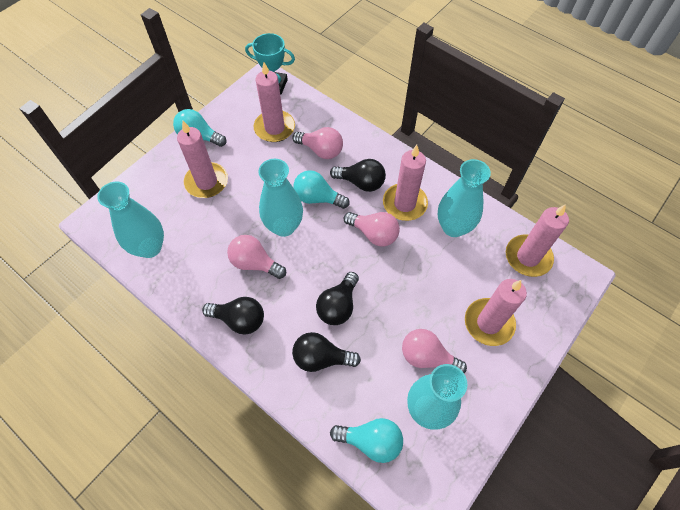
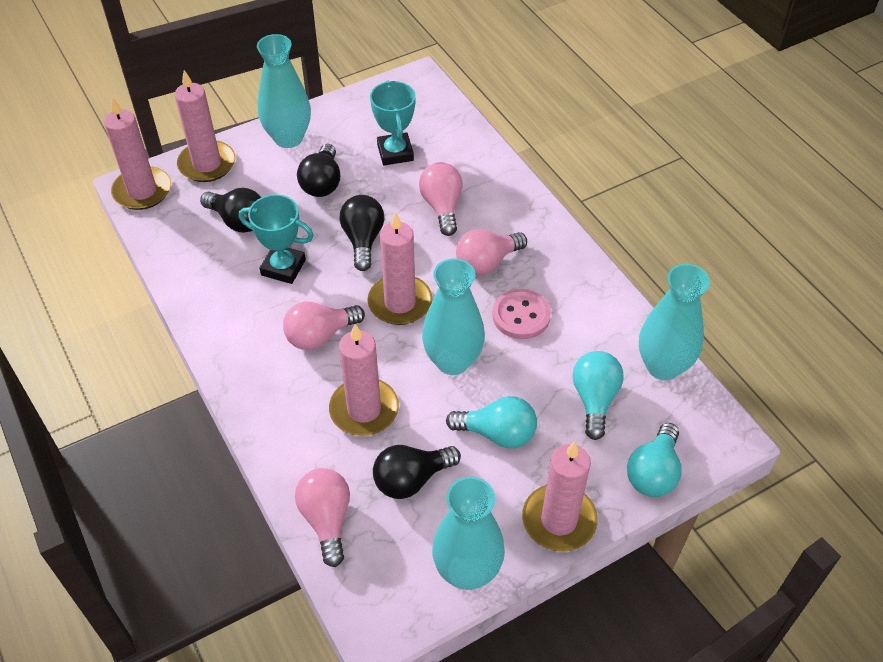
pink button: none = 0 -> [492,289,551,339] = 1
turquoise trophy: [245,33,295,94] = 1 -> [239,194,314,284] [370,80,416,165] = 2

